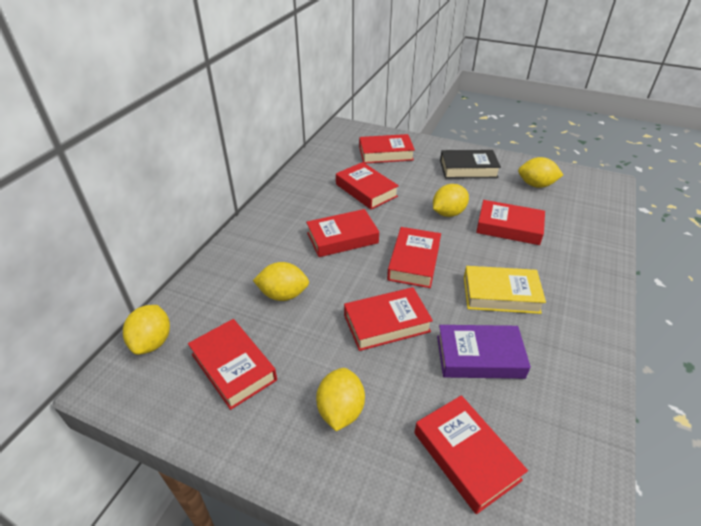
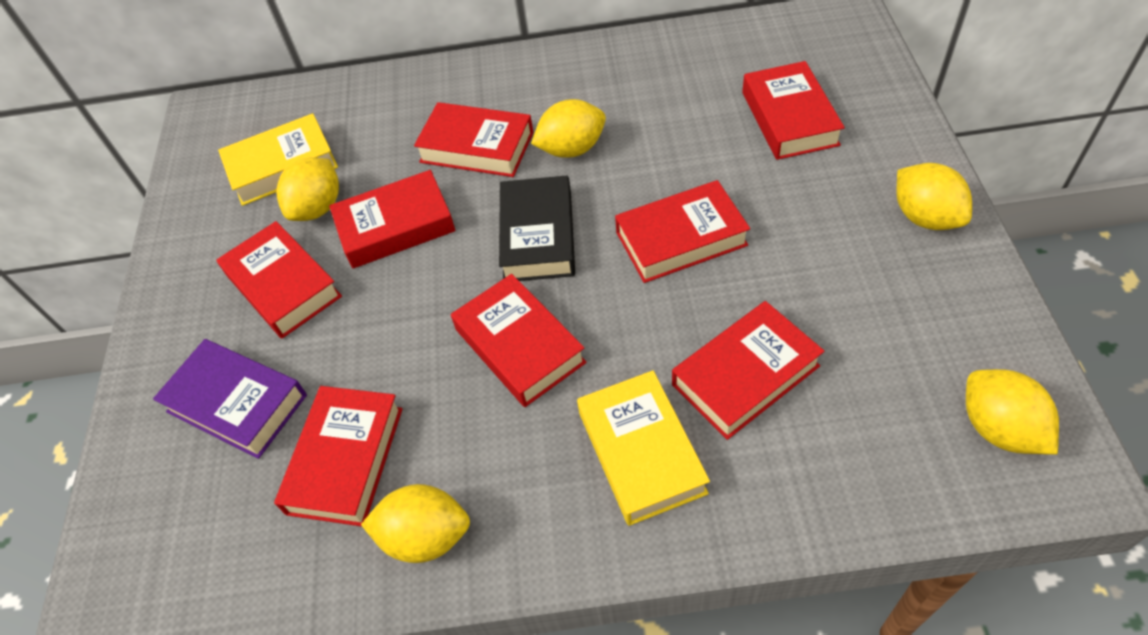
yellow book: [464,266,546,314] = 1 -> [218,113,338,206] [577,370,710,526] = 2

